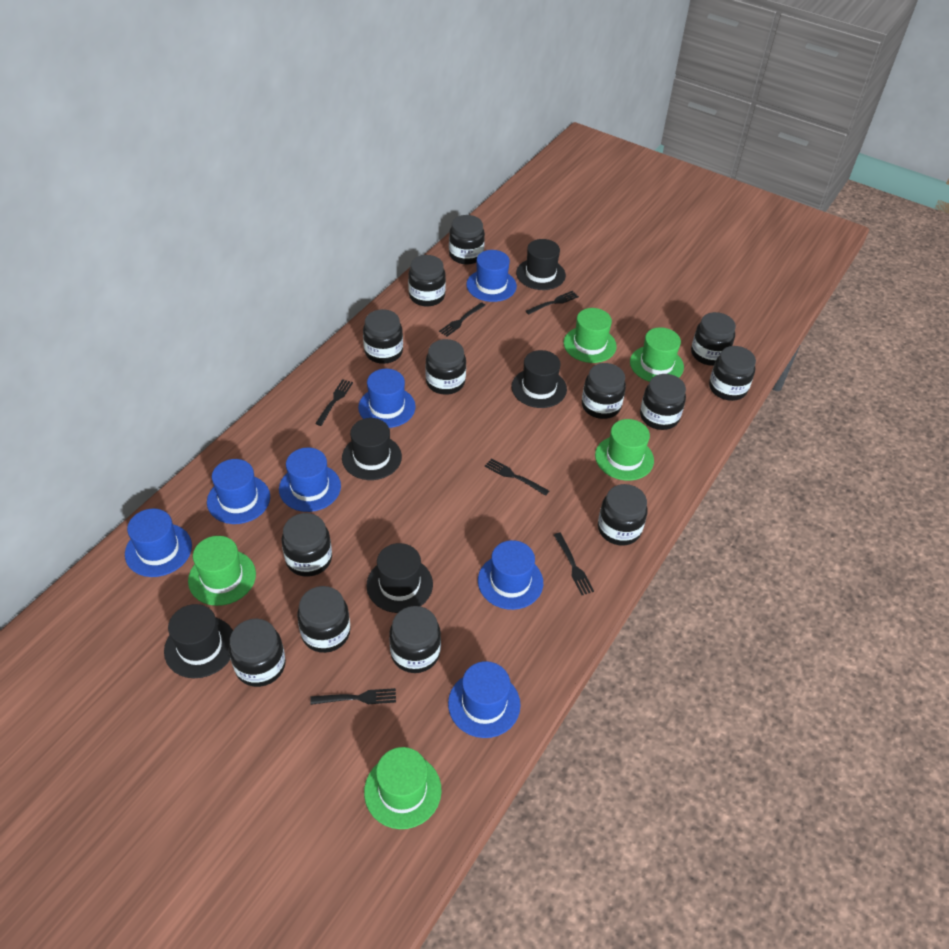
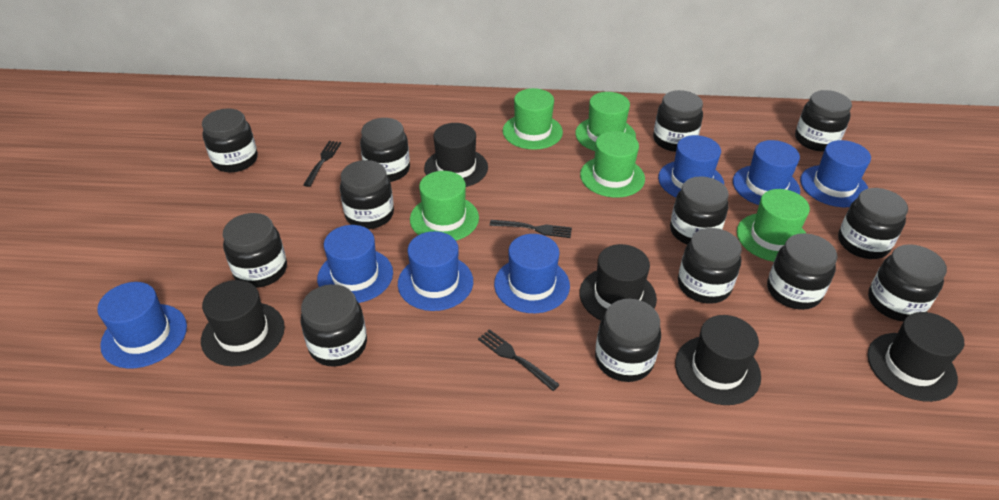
black fork: [310,688,396,705] [315,379,353,426] [439,302,486,336] [485,458,549,496] [526,291,579,315] [554,533,594,595] = 6 -> [303,141,341,187] [478,329,560,391] [490,220,572,238] = 3

